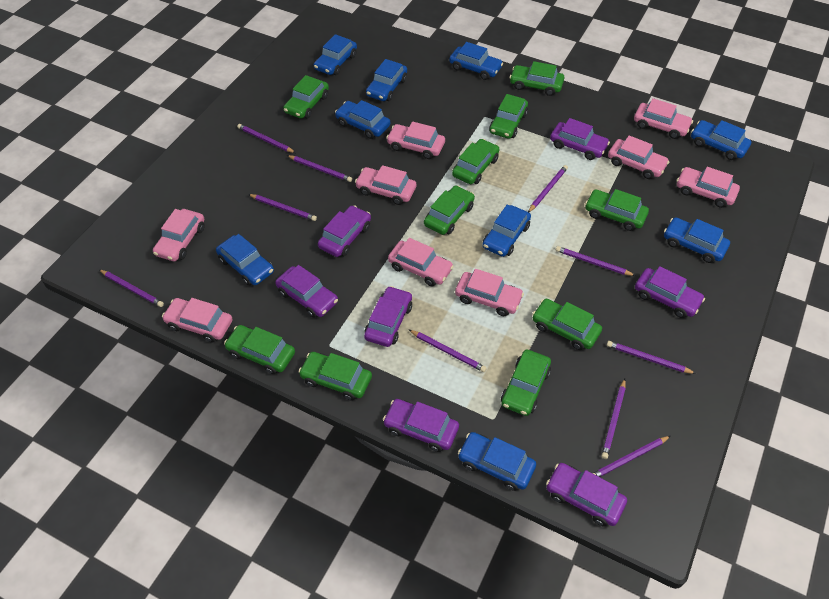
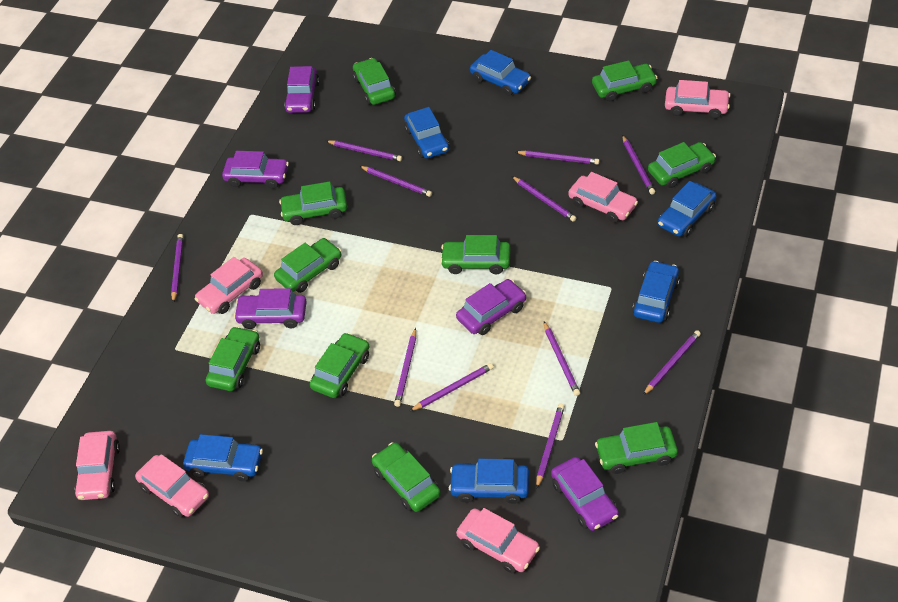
blue car: [216,234,274,286] [314,34,357,75] [335,100,390,139] [366,59,407,101] [449,42,503,80] [458,432,536,491] [483,205,531,257] [664,217,730,263] [691,120,751,160] = 9 -> [183,434,263,482] [404,107,449,159] [449,459,529,504] [470,50,531,96] [632,261,680,323] [658,181,717,237] = 6
pink car: [153,209,205,261] [162,298,232,343] [355,165,417,205] [386,122,445,159] [388,238,454,286] [455,269,524,316] [608,135,669,179] [634,98,693,139] [677,167,740,208] = 9 -> [74,431,120,500] [135,454,209,518] [195,257,263,314] [456,508,540,574] [568,172,638,223] [665,80,731,119] = 6
purple car: [275,265,338,318] [318,205,371,257] [364,286,412,347] [383,399,459,452] [546,463,627,527] [550,118,610,160] [635,266,705,318] = 7 -> [222,151,289,189] [234,288,307,329] [284,66,319,113] [456,279,527,335] [551,457,619,531] = 5
purple pencil: [99,270,164,307] [237,124,296,153] [248,194,317,221] [287,155,352,182] [409,330,487,372] [528,165,568,212] [556,246,636,276] [593,436,671,477] [601,379,626,459] [607,341,696,374] = 10 -> [171,234,183,303] [326,140,402,161] [360,166,432,197] [394,328,416,407] [410,363,494,411] [512,176,576,222] [516,150,600,164] [536,404,565,489] [544,322,580,396] [622,135,655,195] [643,330,701,395] = 11

